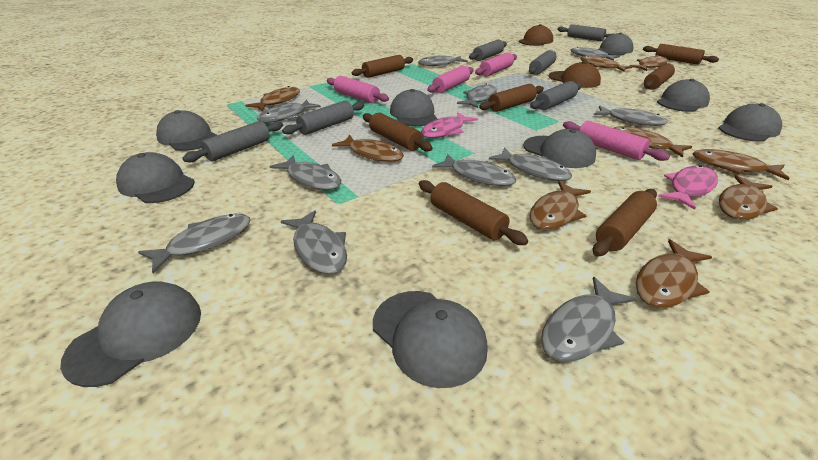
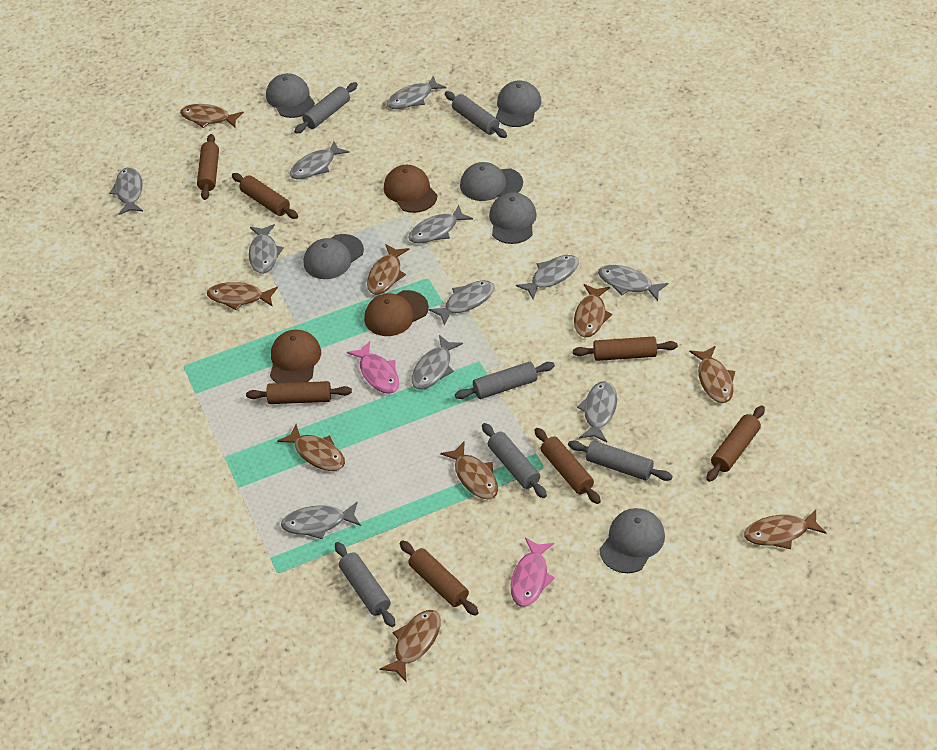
brown cap: [519,24,553,46] [549,61,601,88] = 2 -> [270,329,321,383] [364,290,429,336] [384,165,437,213] = 3
grey cap: [60,281,201,387] [116,152,195,203] [156,110,217,151] [373,291,488,388] [390,89,437,126] [523,129,596,168] [597,32,634,56] [657,79,710,112] [718,103,782,142] = 9 -> [266,73,315,118] [304,234,364,279] [460,162,523,201] [489,192,537,244] [496,81,541,127] [600,508,665,573] = 6
pink rolling pin: [327,76,389,103] [427,66,474,93] [475,52,517,76] [563,121,670,161] = 4 -> none = 0

